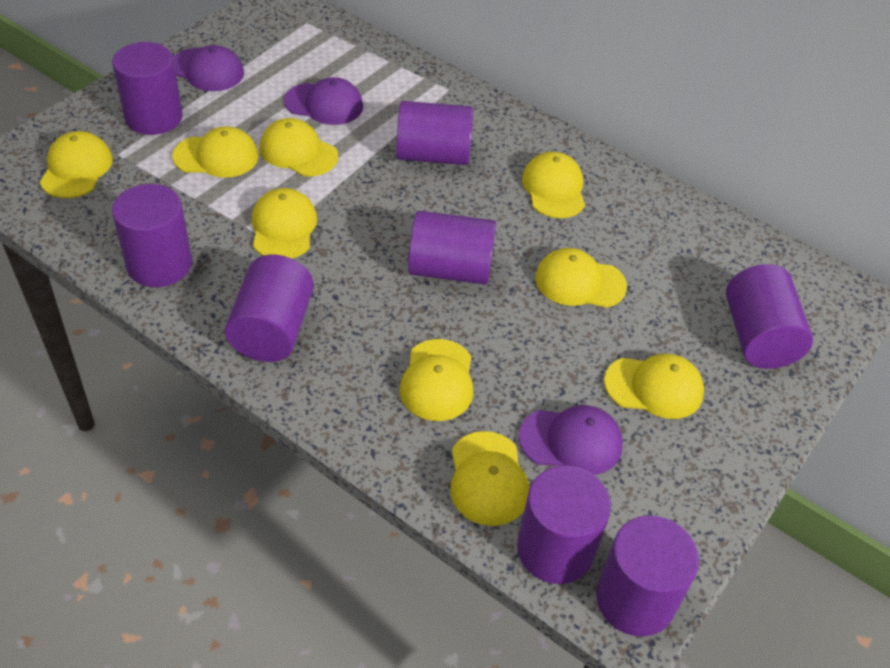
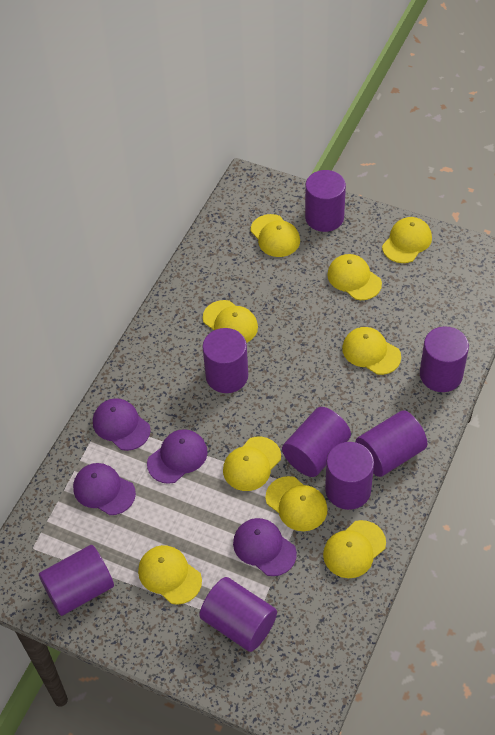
purple cap: [173,45,244,91] [284,77,363,125] [518,405,623,475] = 3 -> [73,463,136,515] [93,398,150,451] [147,429,207,484] [233,518,297,576] = 4

